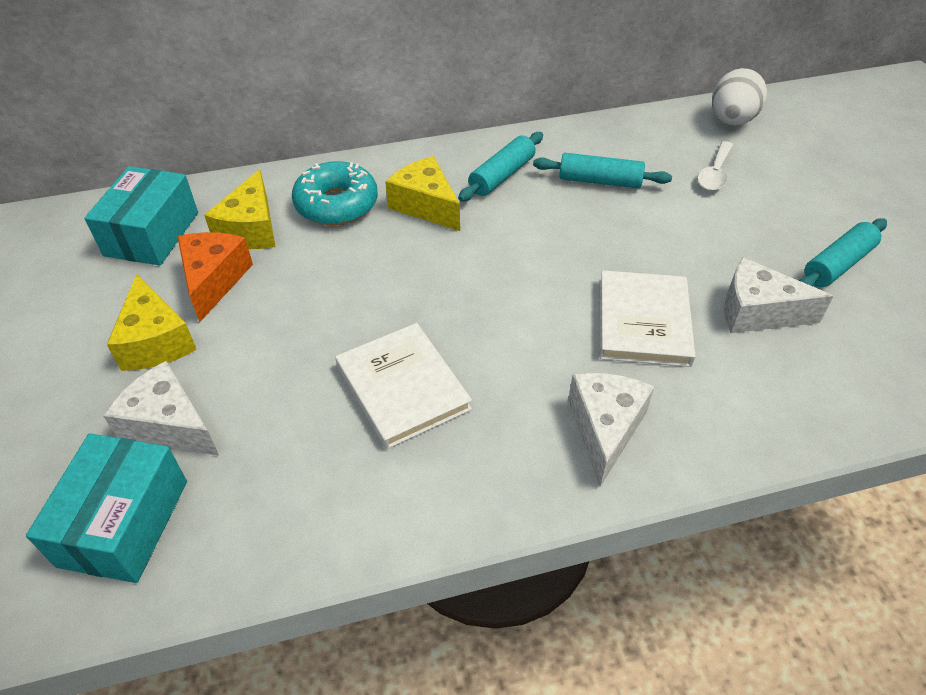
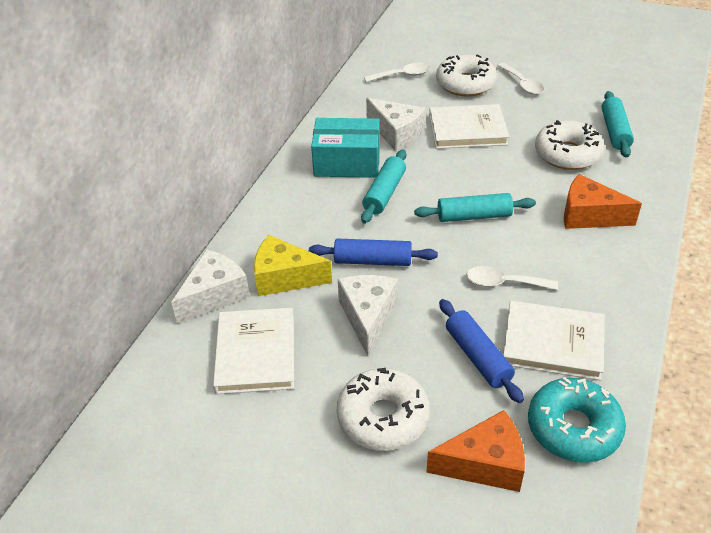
blue rolling pin: none = 0 -> [309,239,438,266] [439,299,524,403] = 2
orange cheese: [177,232,253,322] = 1 -> [426,410,525,492] [564,174,642,229] = 2
turquoise box: [26,433,187,583] [84,166,198,265] = 2 -> [311,118,380,178] = 1
white book: [335,323,472,449] [600,270,696,367] = 2 -> [213,308,294,394] [429,104,510,149] [503,301,604,381] = 3
white donut: none = 0 -> [337,368,430,451] [436,54,497,97] [535,120,605,170] = 3
white egg: [712,68,767,125] = 1 -> none = 0
white spoon: [697,141,733,191] = 1 -> [364,63,430,82] [466,266,558,290] [497,63,544,95] = 3
yellow cheese: [107,274,197,371] [204,169,275,249] [385,156,460,231] = 3 -> [254,235,332,296] = 1

